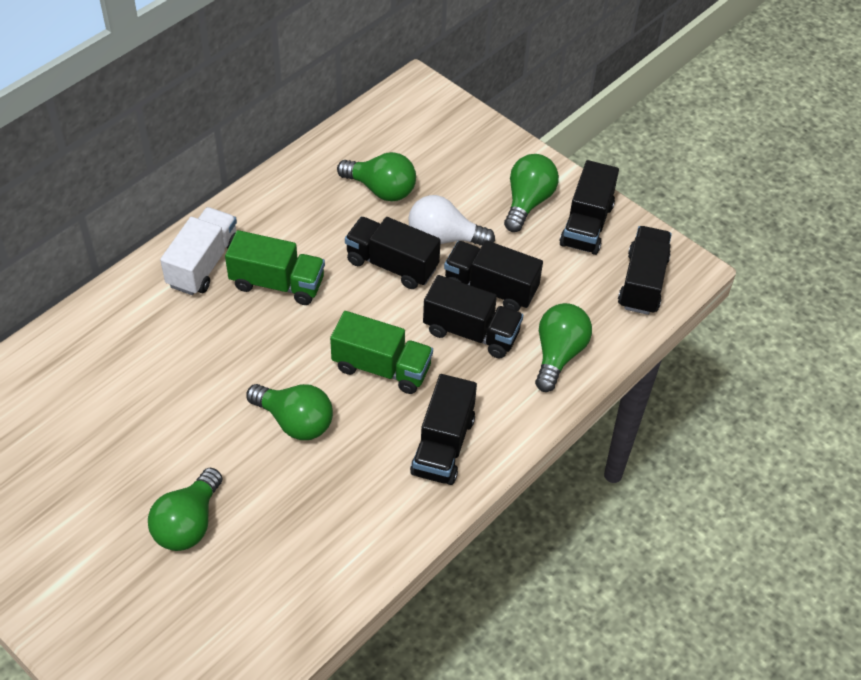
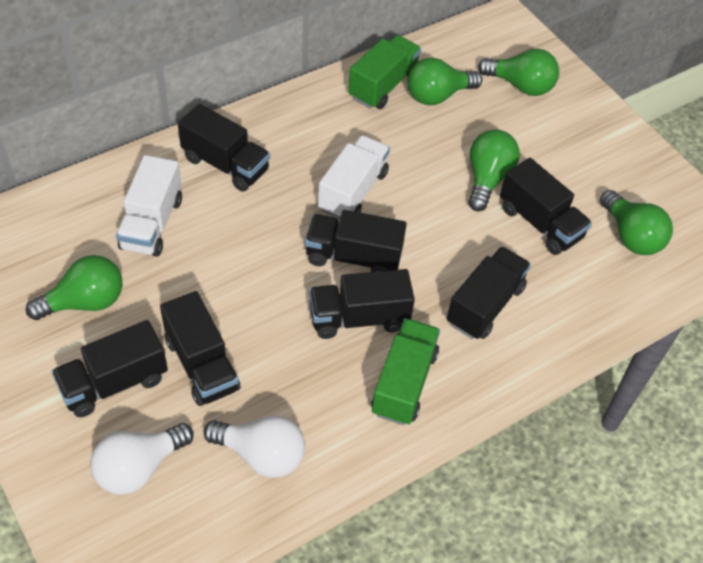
black truck: [345,217,441,289] [410,374,477,485] [423,275,523,358] [444,240,543,311] [560,160,619,255] [618,226,672,315] = 6 -> [51,320,168,417] [160,291,240,406] [178,104,270,192] [305,210,407,272] [309,269,415,339] [447,246,531,339] [500,158,592,255] = 7
white light bulb: [408,195,495,246] = 1 -> [90,423,194,495] [203,416,305,478] = 2
white truck: [160,207,237,295] = 1 -> [116,155,182,257] [318,135,390,219] = 2

